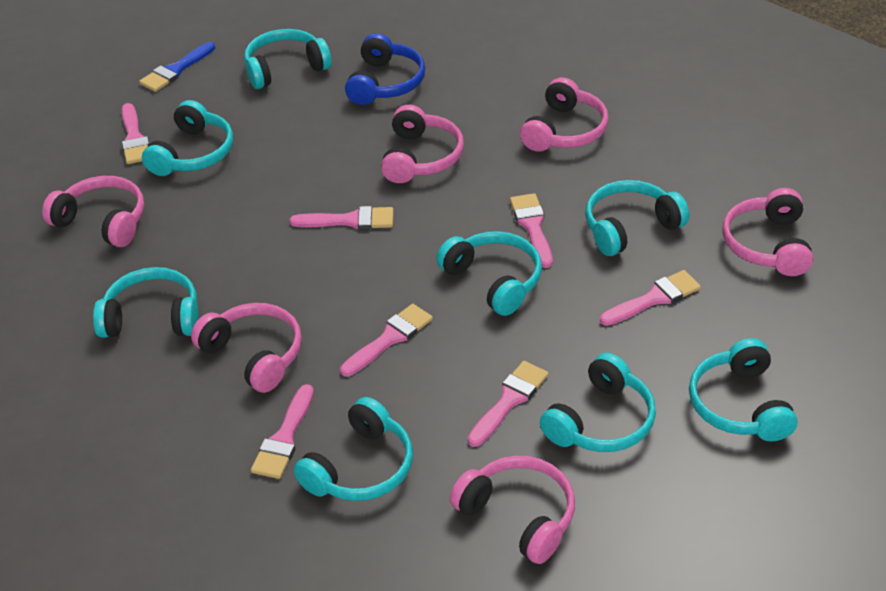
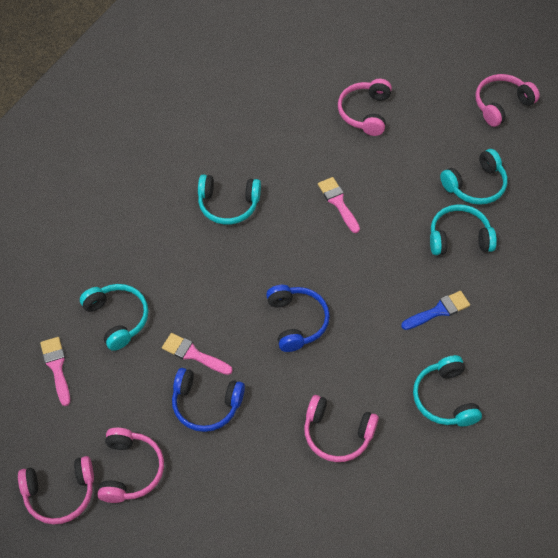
blue headphones: [345,33,425,105] = 1 -> [172,368,245,432] [266,285,330,352] = 2
pink brush: [121,103,149,164] [251,384,314,479] [290,206,394,230] [340,304,433,377] [468,361,548,447] [510,193,553,268] [600,270,701,326] = 7 -> [40,337,70,406] [162,333,233,375] [318,177,360,233] = 3
pink headphones: [42,176,144,247] [191,303,302,393] [381,105,464,183] [450,456,575,564] [520,77,609,152] [722,188,813,276] = 6 -> [18,456,94,524] [97,428,164,503] [304,395,379,462] [338,79,392,136] [475,74,540,127] = 5
turquoise headphones: [93,267,199,338] [142,100,233,176] [244,29,332,89] [294,397,413,501] [436,231,542,316] [540,353,656,452] [585,180,689,256] [689,338,797,442] = 8 -> [80,284,148,351] [198,175,261,225] [413,355,482,426] [430,204,497,255] [440,149,508,205] = 5

